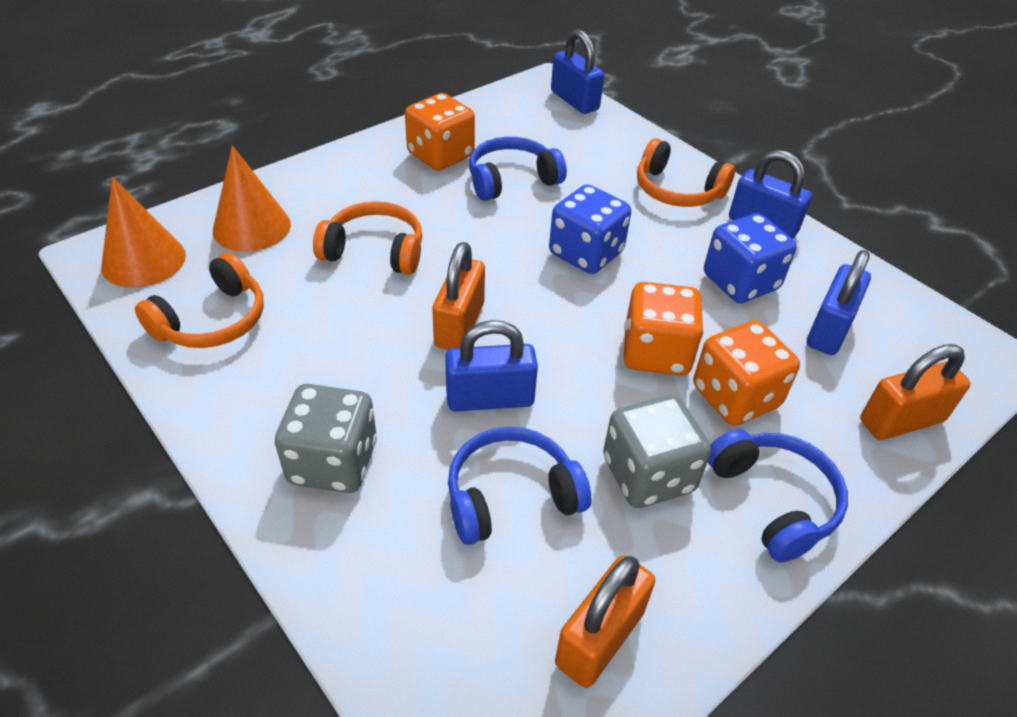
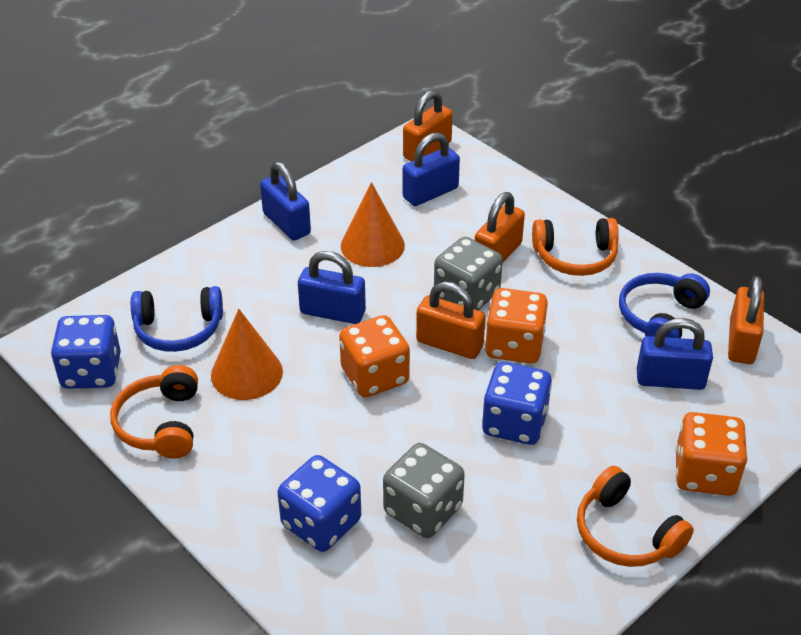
blue dice: [549,184,631,274] [704,213,796,303] = 2 -> [51,315,121,389] [277,455,361,552] [482,362,552,445] = 3
blue headphones: [448,427,591,545] [469,137,567,201] [708,430,848,562] = 3 -> [131,286,223,352] [619,273,710,338] = 2
orange padlock: [432,242,485,350] [555,555,655,688] [860,344,970,440] = 3 -> [403,90,453,161] [416,282,486,359] [475,192,525,262] [728,276,764,364] = 4

